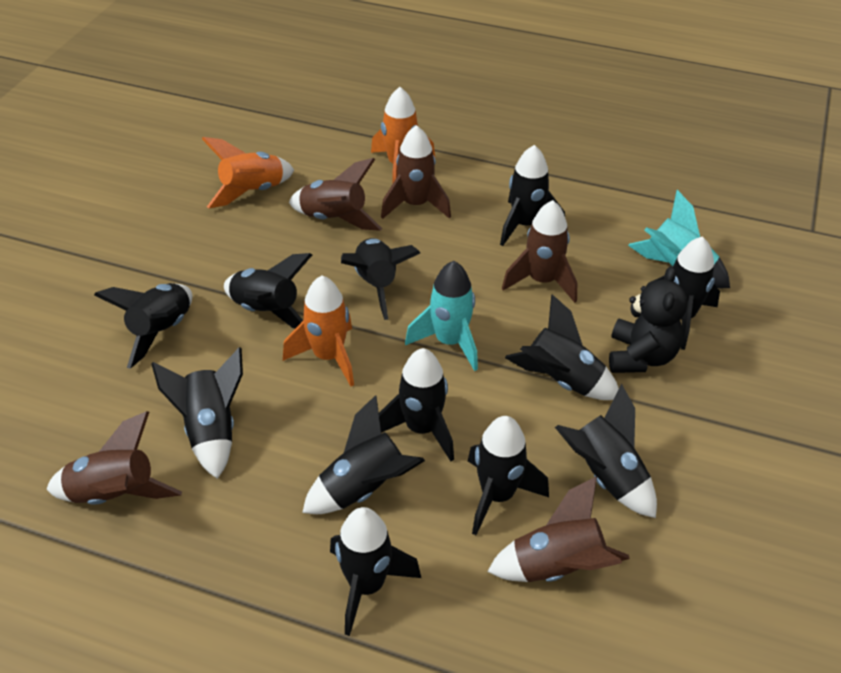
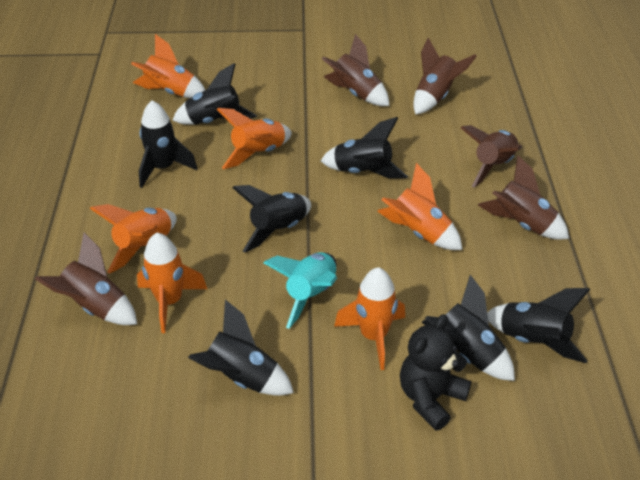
black rocket: [94,283,192,369] [151,347,243,479] [224,253,312,329] [302,395,425,514] [330,507,421,636] [341,238,420,320] [379,348,454,461] [468,416,549,535] [500,145,565,246] [505,294,619,400] [555,383,657,518] [646,236,720,350] = 12 -> [139,100,198,188] [173,63,257,125] [188,300,294,396] [232,185,311,253] [321,117,408,179] [422,275,515,381] [487,288,590,363] = 7
orange rocket: [202,137,294,209] [283,275,354,386] [371,87,436,184] = 3 -> [90,204,177,274] [131,34,205,98] [137,233,207,333] [217,108,292,169] [334,267,405,370] [377,163,462,250] = 6
turquoise rocket: [405,261,478,371] [628,190,730,288] = 2 -> [264,252,337,329] = 1

